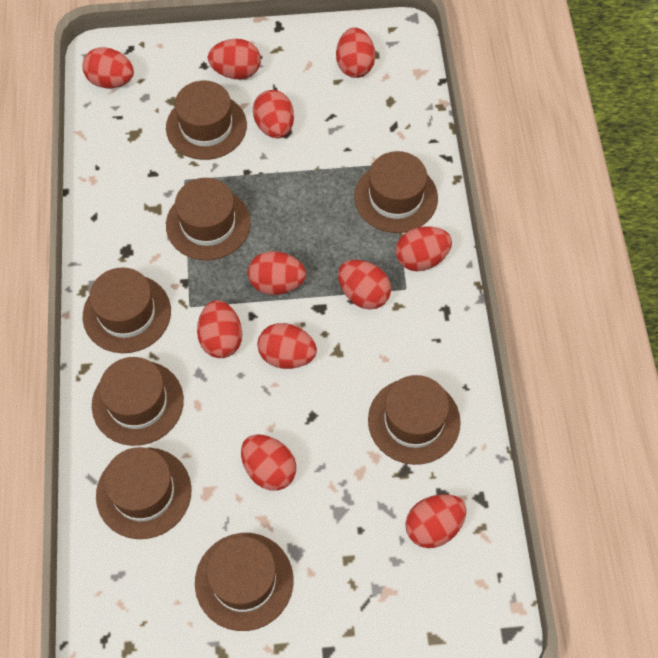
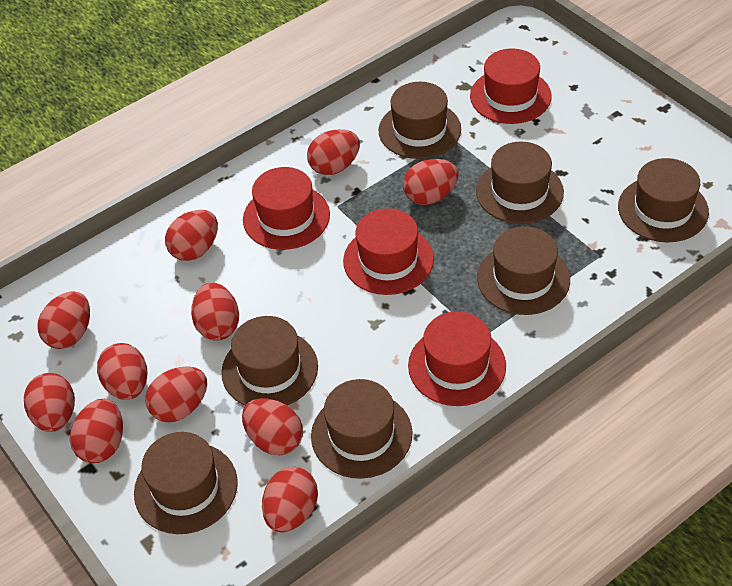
brown hat: [83,267,171,353] [92,357,184,446] [96,447,191,539] [166,81,247,160] [166,178,251,260] [195,533,294,631] [354,151,438,233] [368,375,461,465] = 8 -> [134,432,238,534] [221,316,318,406] [311,379,413,479] [379,82,461,159] [476,142,564,224] [477,226,570,315] [618,158,709,243] = 7
red hat: none = 0 -> [243,167,330,250] [343,208,434,295] [408,311,506,406] [470,48,552,124] = 4

